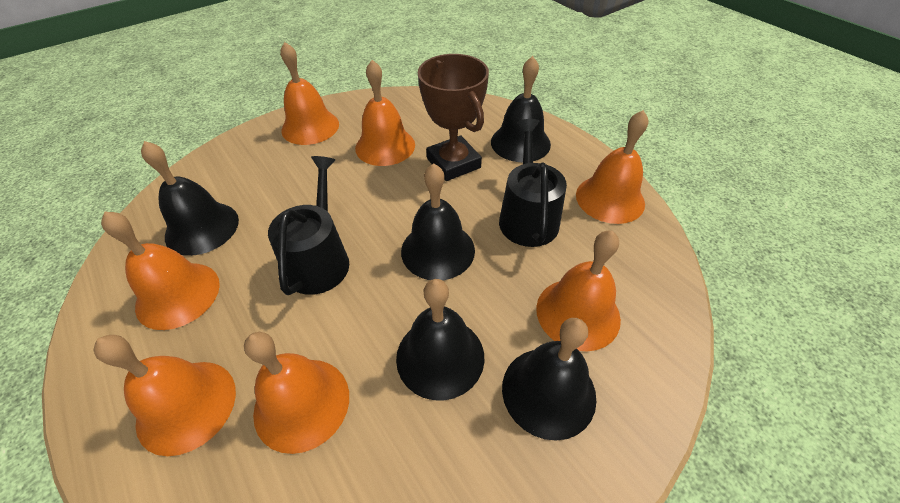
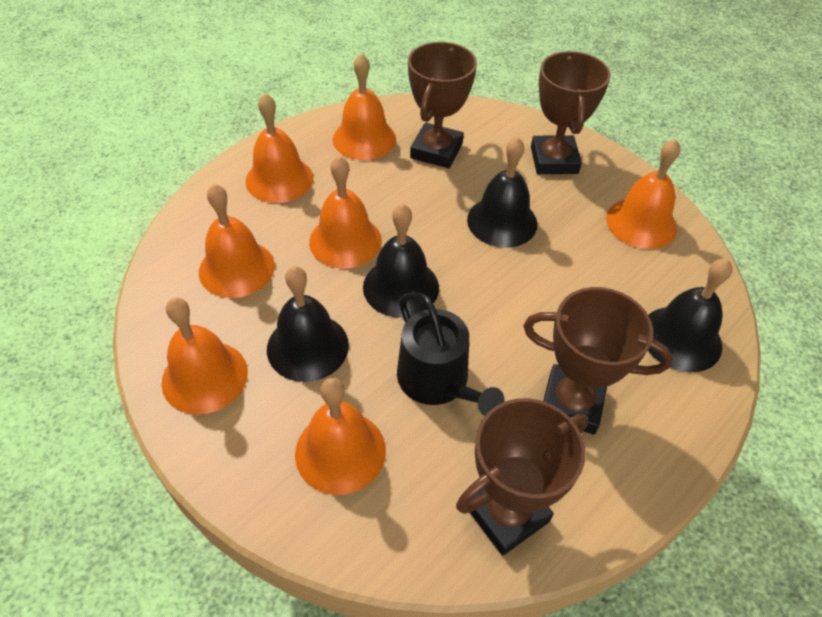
black bell: [141,141,239,256] [396,279,484,400] [401,163,475,280] [491,56,551,162] [502,318,597,441] = 5 -> [267,266,349,382] [363,203,439,318] [467,136,537,248] [648,258,732,372] = 4
black watering can: [268,156,349,295] [499,119,567,247] = 2 -> [397,292,505,416] = 1
brown trophy: [418,54,489,181] = 1 -> [408,42,477,168] [456,398,588,556] [523,287,673,435] [531,51,611,174] = 4

